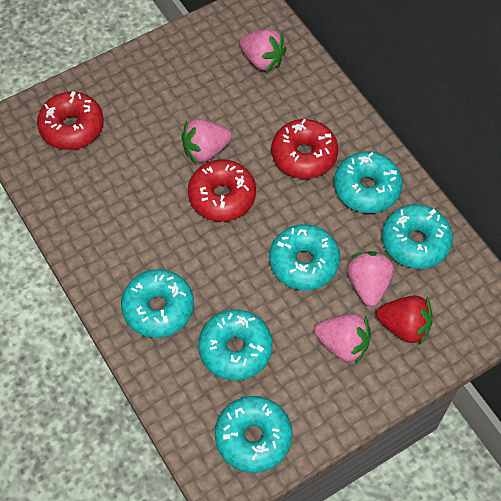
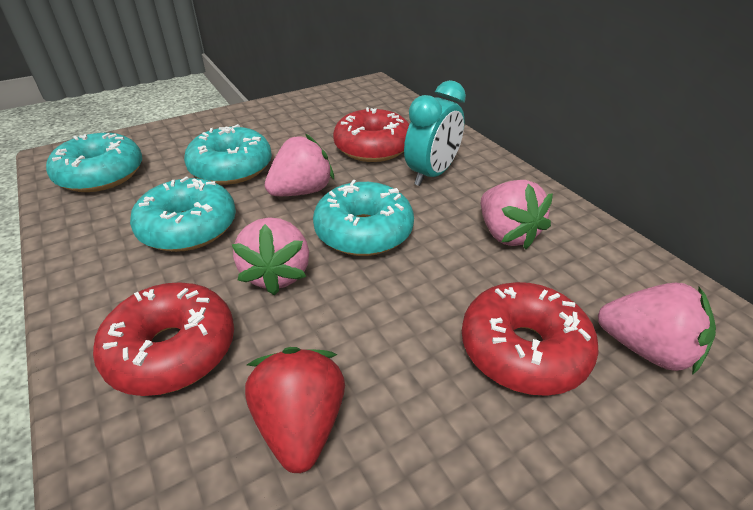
turquoise clock: none = 0 -> [404,80,466,186] = 1
turquoise donut: [121,269,194,338] [198,309,273,381] [215,396,292,473] [269,224,340,290] [334,152,403,213] [382,204,453,269] = 6 -> [46,133,142,192] [130,176,236,252] [184,124,272,185] [313,180,414,256] = 4

